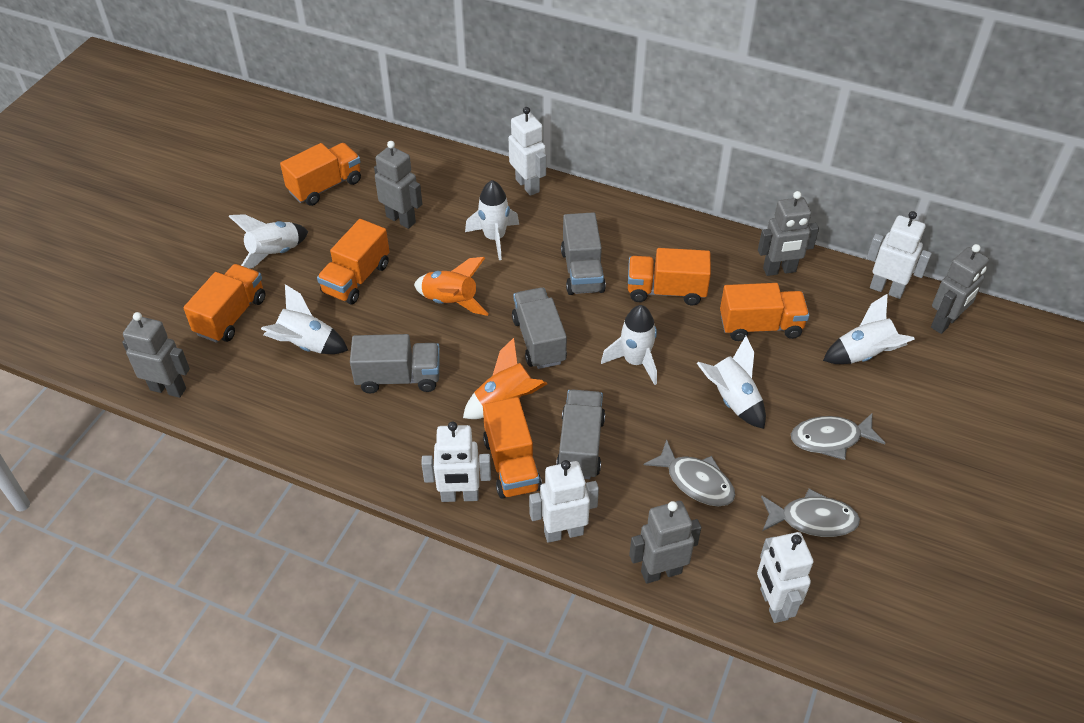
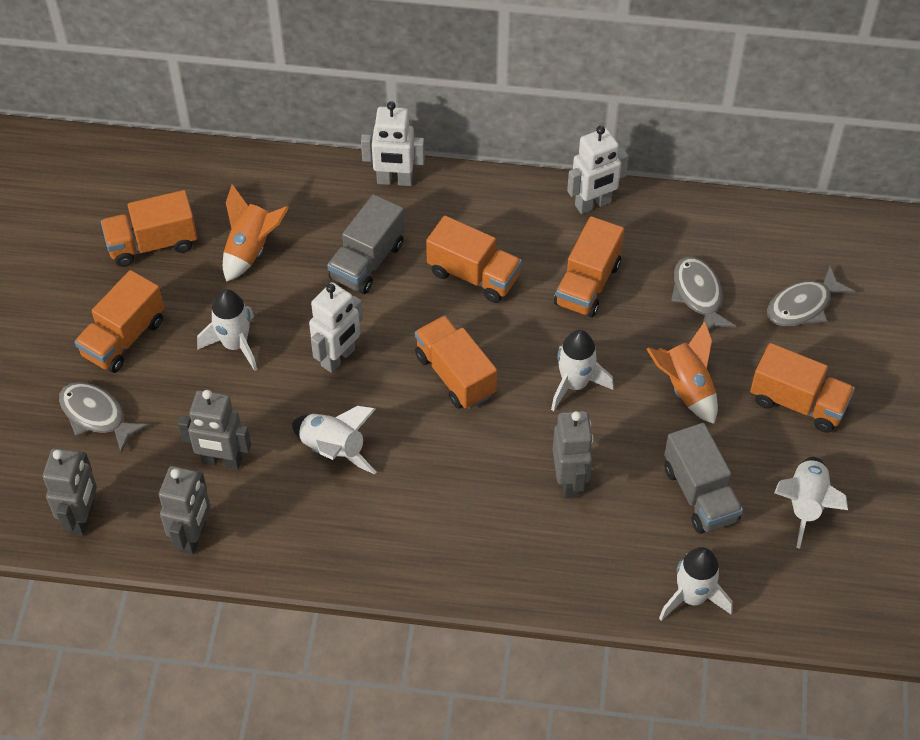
grey robot: [122,312,190,398] [374,141,422,229] [629,501,701,584] [758,191,819,276] [931,244,989,334] = 5 -> [43,448,97,536] [159,466,210,555] [178,390,251,469] [553,411,593,498] = 4
grey truck: [350,334,440,393] [512,288,567,369] [556,389,605,479] [561,212,606,295] = 4 -> [327,194,405,294] [664,423,743,534] = 2
white robot: [421,421,491,502] [509,107,546,196] [529,460,599,543] [757,532,813,623] [867,211,932,299] = 5 -> [309,282,363,373] [361,101,425,186] [567,126,629,214] = 3
white rocket: [229,214,308,269] [261,284,348,354] [465,180,519,260] [601,305,657,385] [697,336,766,429] [823,293,915,364] = 6 -> [197,289,257,371] [292,406,376,474] [551,330,614,411] [659,547,733,621] [774,457,848,549] = 5

